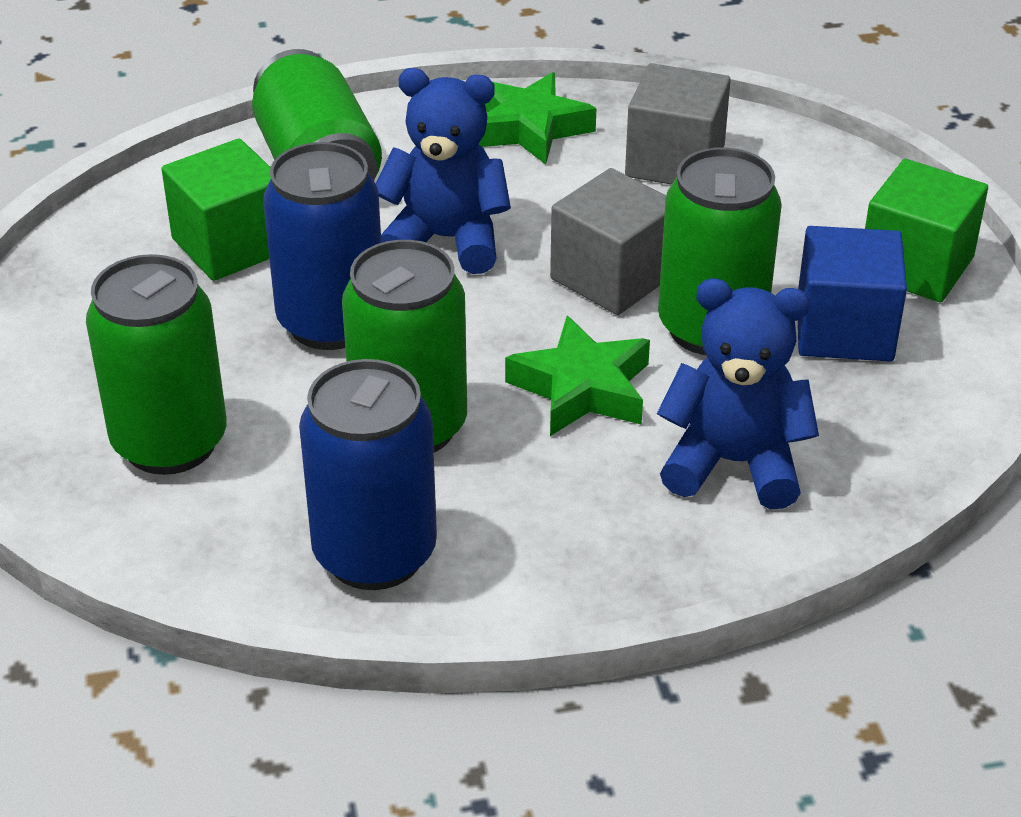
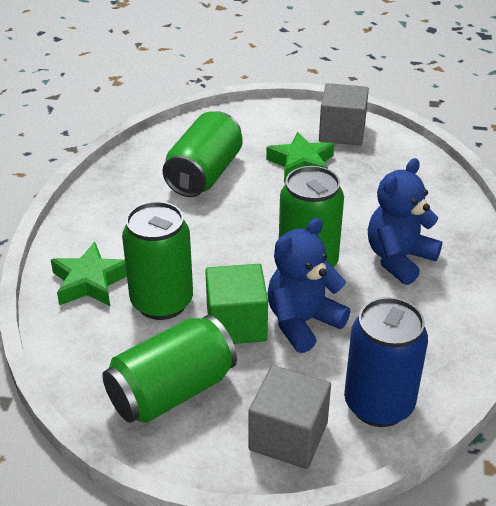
blue can: [263,142,381,350] [299,359,437,590] = 2 -> [344,297,428,427] = 1
blue cube: [798,226,907,361] = 1 -> none = 0
green cube: [162,138,271,281] [865,159,988,302] = 2 -> [205,264,268,344] = 1

